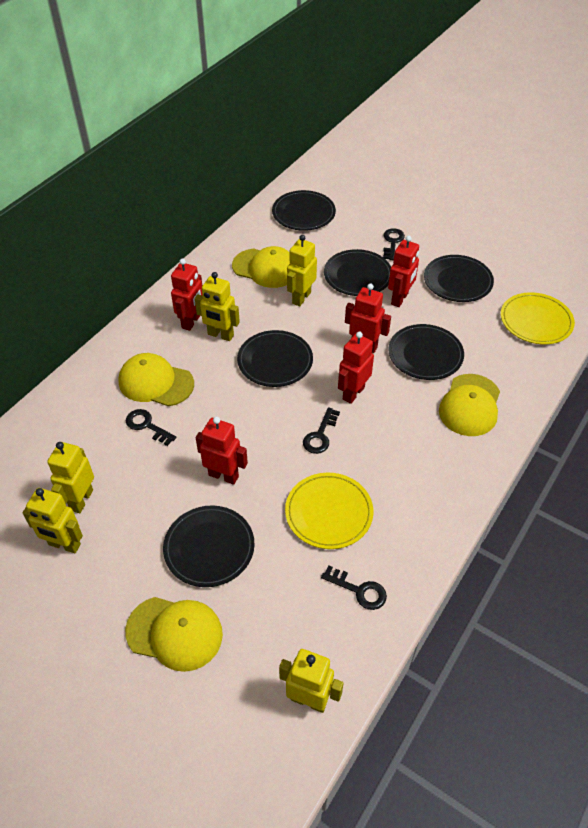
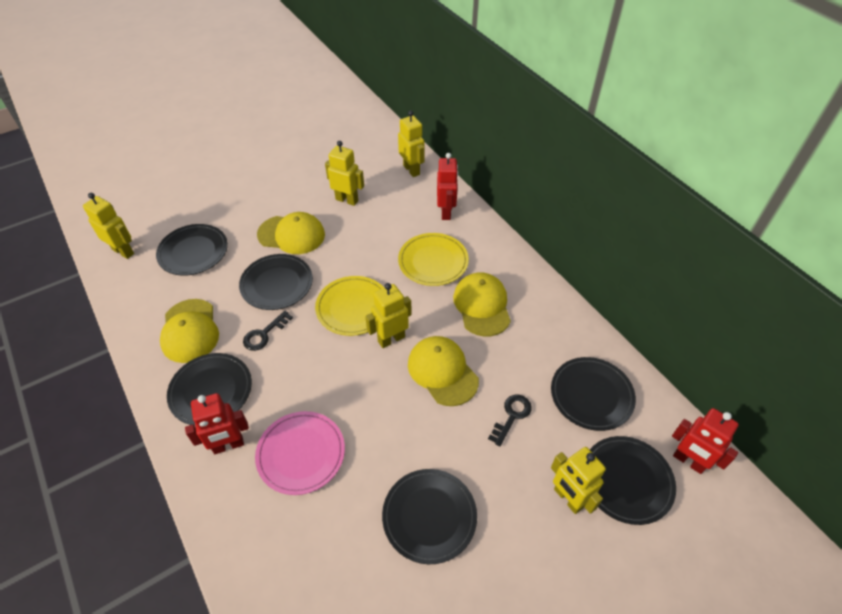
black key: [126,409,176,446] [303,407,340,454] [321,565,387,610] [383,228,405,260] = 4 -> [243,311,293,351] [488,395,532,446] = 2
pink plate: none = 0 -> [255,411,345,495] = 1
red robot: [171,259,203,331] [196,417,248,485] [338,332,374,404] [345,284,391,353] [388,236,419,307] = 5 -> [185,393,249,454] [437,153,458,220] [672,408,739,474] = 3

